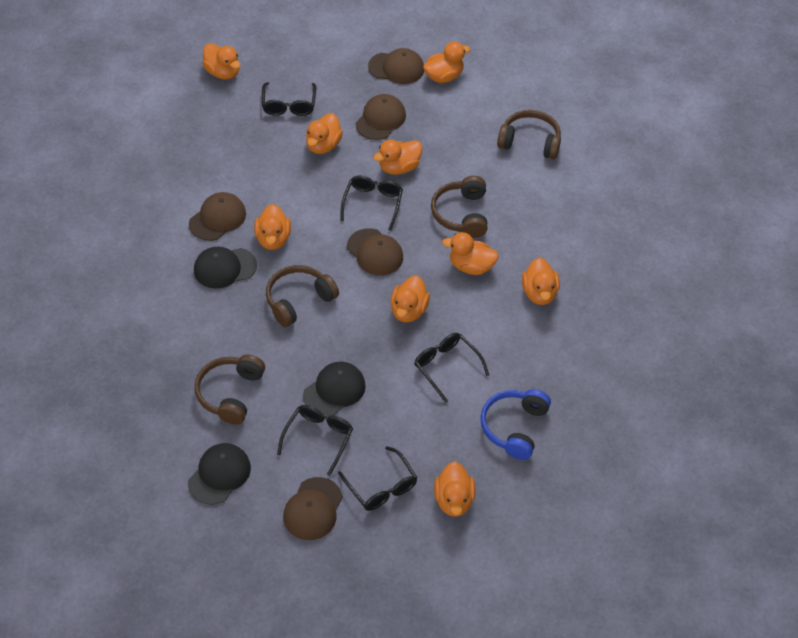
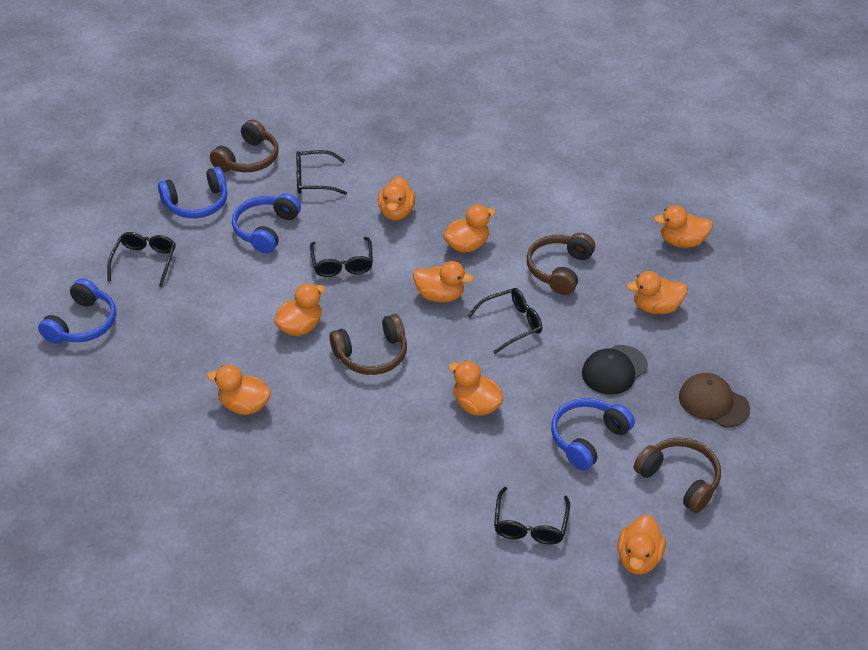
black cap: [188,443,251,505] [194,247,257,289] [303,362,366,416] = 3 -> [582,345,648,395] = 1
blue headphones: [480,389,551,460] = 1 -> [38,278,116,344] [158,167,228,218] [232,193,301,253] [551,398,635,471] = 4
brown cap: [189,192,246,241] [283,477,343,540] [347,228,403,276] [356,94,406,140] [368,48,424,84] = 5 -> [679,373,750,427] = 1

